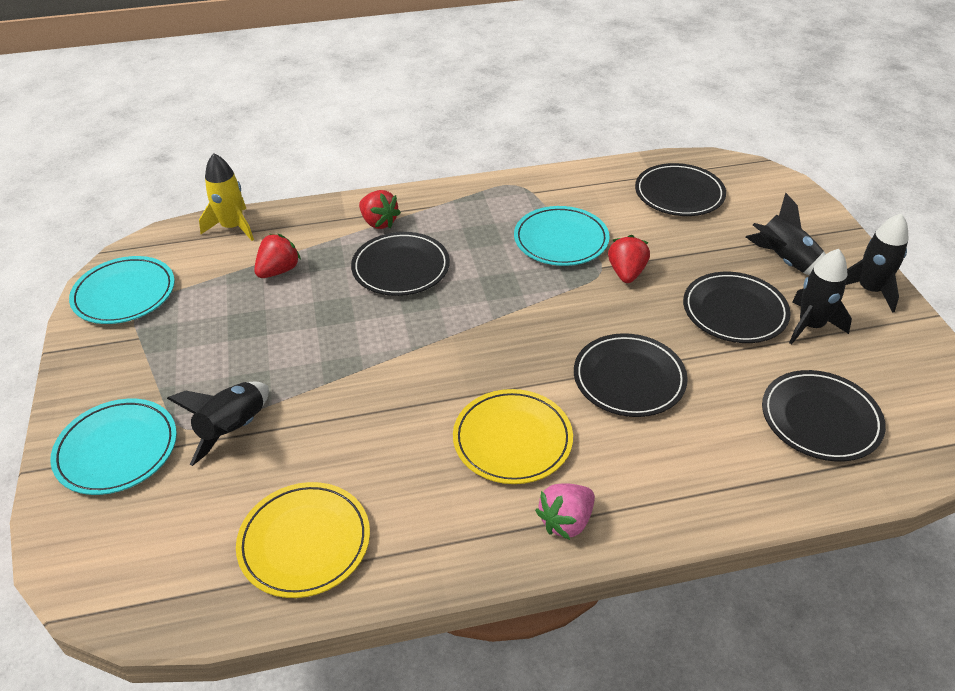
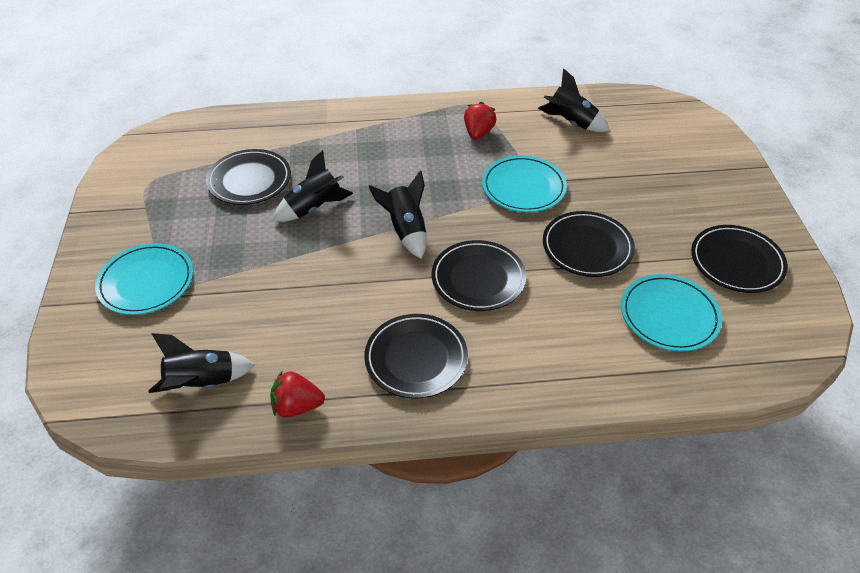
pink strawberry: [535,483,595,540] = 1 -> none = 0
red strawberry: [254,234,301,278] [359,190,401,229] [608,235,650,283] = 3 -> [270,370,325,417] [464,102,496,140] = 2
yellow plate: [236,482,370,598] [453,389,573,484] = 2 -> none = 0
yellow rocket: [199,153,254,241] = 1 -> none = 0

